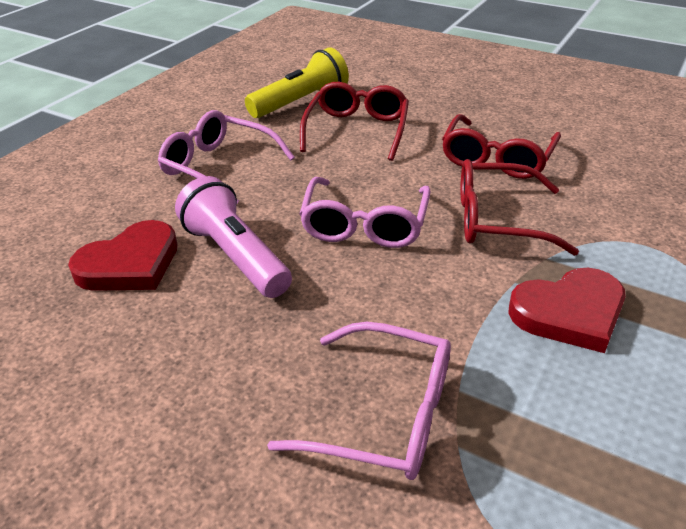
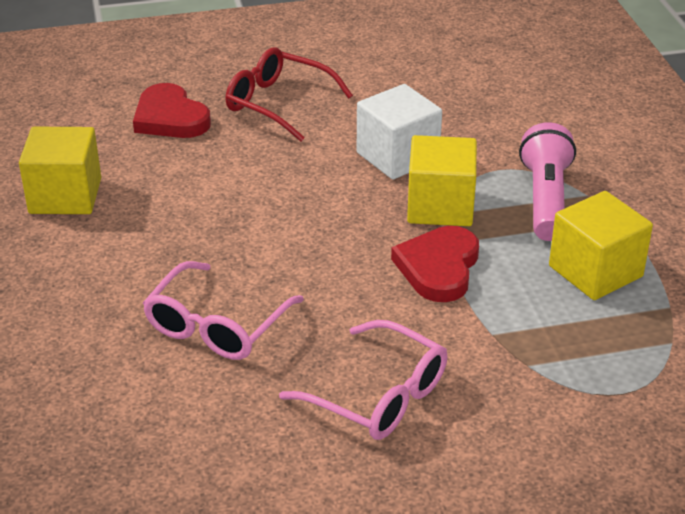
pink glasses: [158,110,295,203] [267,322,451,480] [300,177,431,248] = 3 -> [143,261,304,360] [279,320,448,440] = 2
red glasses: [300,82,409,161] [442,114,561,179] [460,159,579,256] = 3 -> [225,47,353,142] = 1
white cube: none = 0 -> [357,84,442,179] = 1
yellow cube: none = 0 -> [19,127,101,214] [407,135,477,226] [549,191,653,300] = 3
yellow flashlight: [245,47,349,118] = 1 -> none = 0

